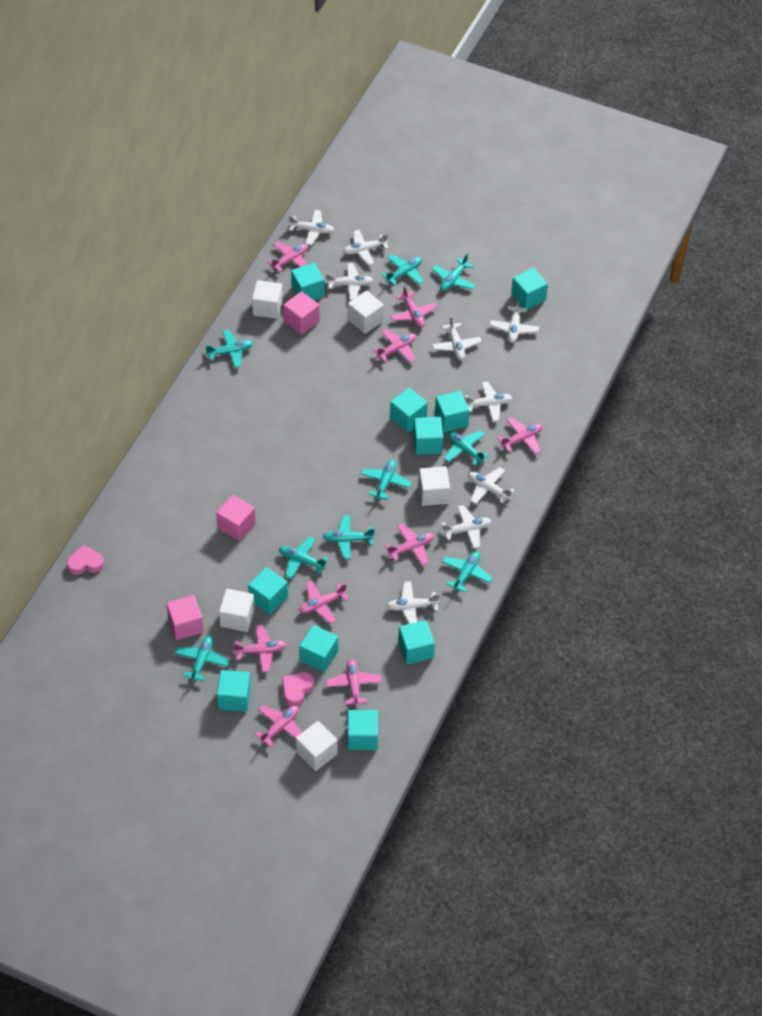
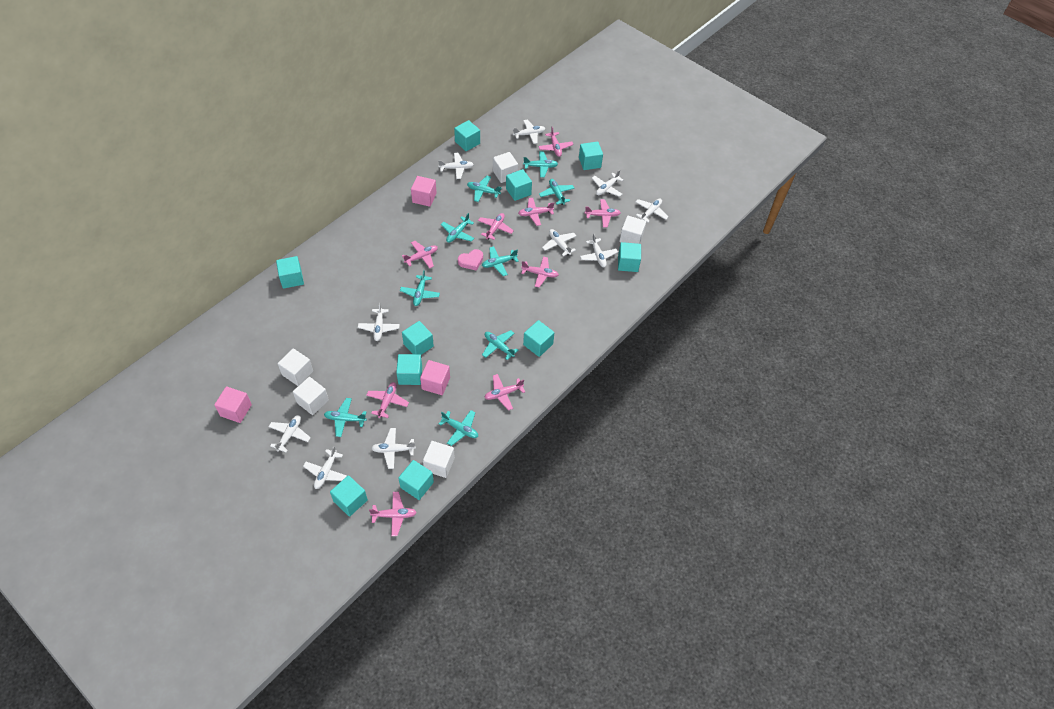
pink heart: [67,545,104,575] [282,672,314,706] = 2 -> [458,249,483,271] = 1
white plane: [289,210,334,245] [326,263,373,300] [343,230,389,265] [387,581,440,624] [432,316,482,360] [441,505,491,548] [464,381,513,422] [468,467,515,504] [490,299,539,343] = 9 -> [268,415,311,452] [303,446,347,489] [358,303,400,341] [371,428,416,469] [438,153,474,179] [512,120,546,144] [542,229,576,256] [580,233,618,267] [592,170,623,197] [636,199,668,223] = 10

